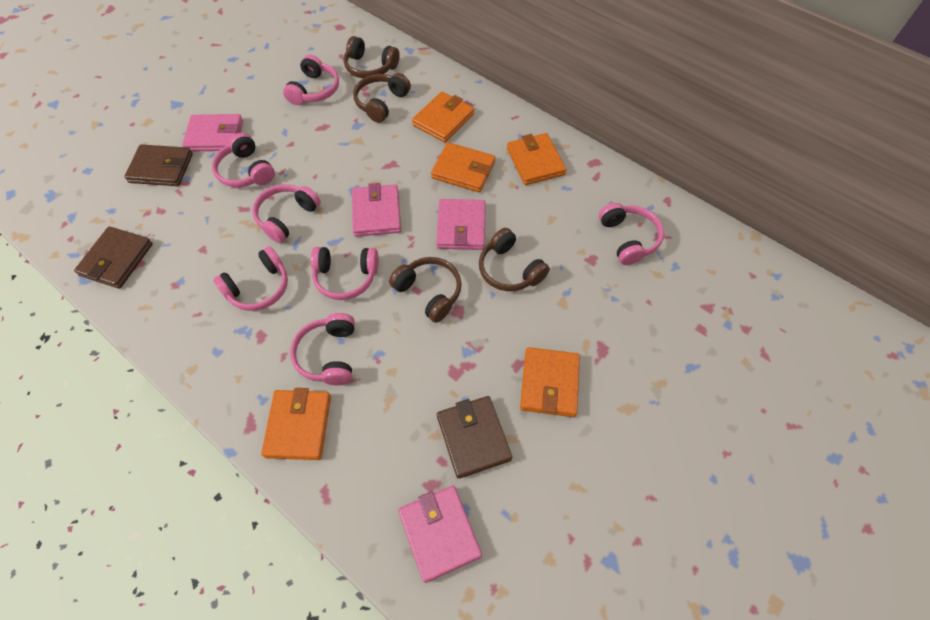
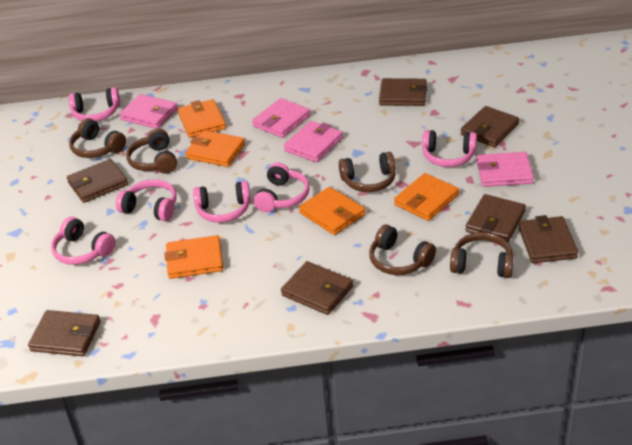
brown headphones: [343,36,400,78] [353,73,411,123] [389,257,462,323] [479,228,550,291] = 4 -> [69,118,126,158] [126,129,177,174] [339,152,396,192] [369,225,436,275] [450,232,514,278] = 5
brown wallet: [74,226,153,289] [124,144,193,186] [437,396,512,479] = 3 -> [28,310,101,356] [67,159,128,203] [281,261,353,315] [379,78,427,106] [461,106,519,147] [465,194,526,243] [518,215,578,263] = 7
pink headphones: [212,133,275,187] [213,246,288,311] [252,184,321,243] [283,55,339,105] [290,313,355,385] [311,247,379,300] [599,203,664,265] = 7 -> [51,217,116,265] [69,87,120,121] [116,179,177,221] [193,181,251,223] [253,163,310,212] [422,130,477,167] = 6

